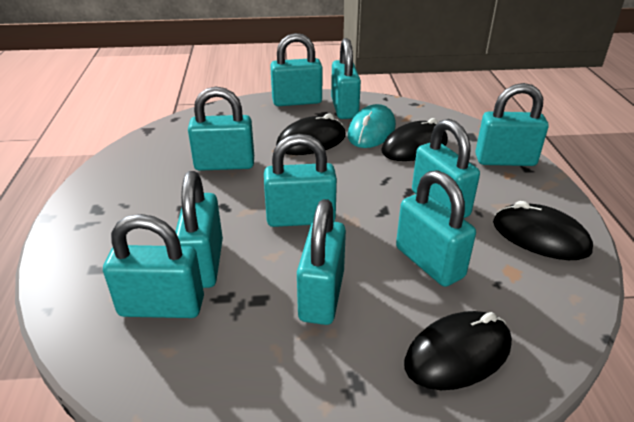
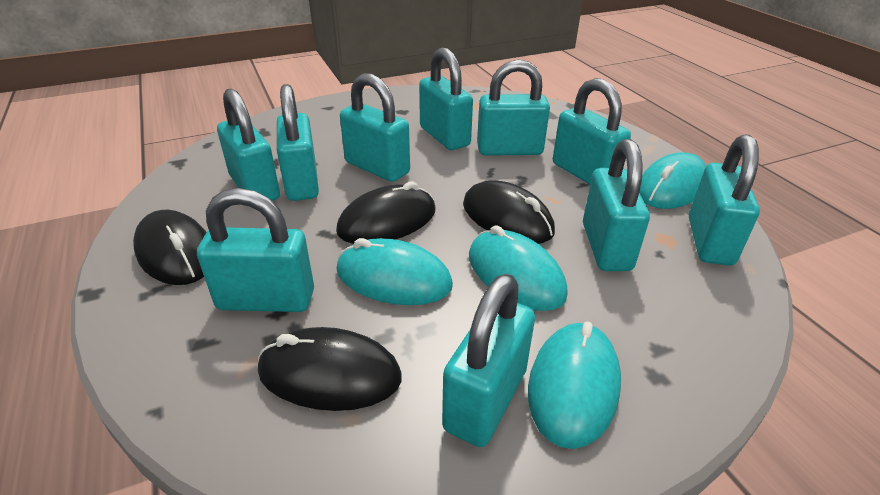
turquoise mouse: [348,104,396,148] = 1 -> [336,238,453,305] [469,225,568,311] [528,322,621,449] [639,152,706,209] = 4

